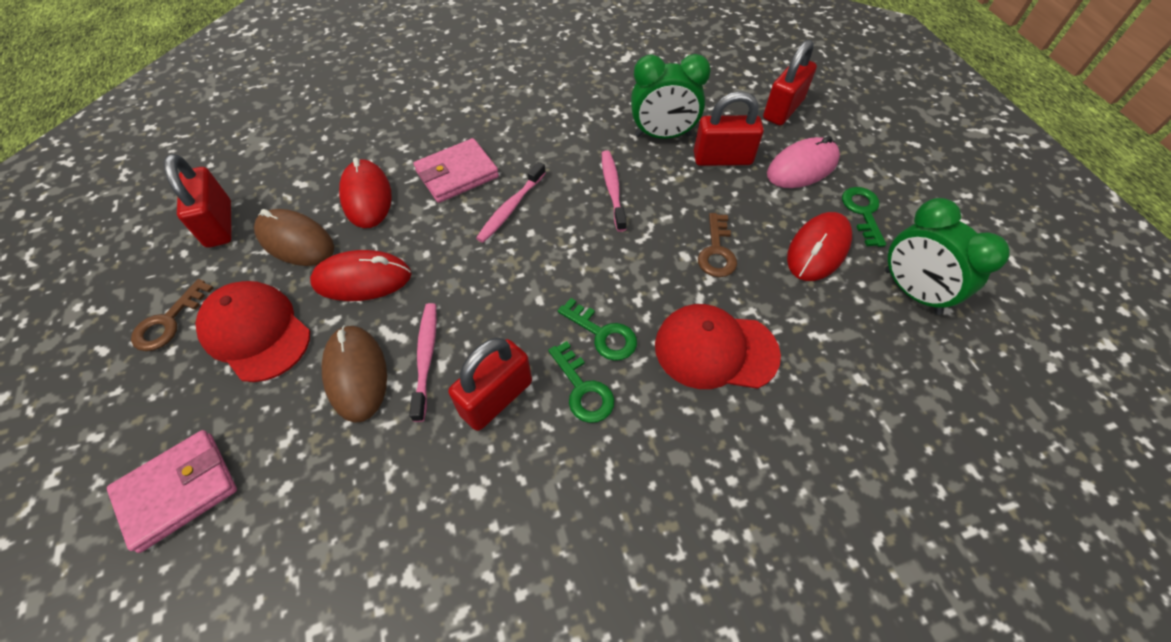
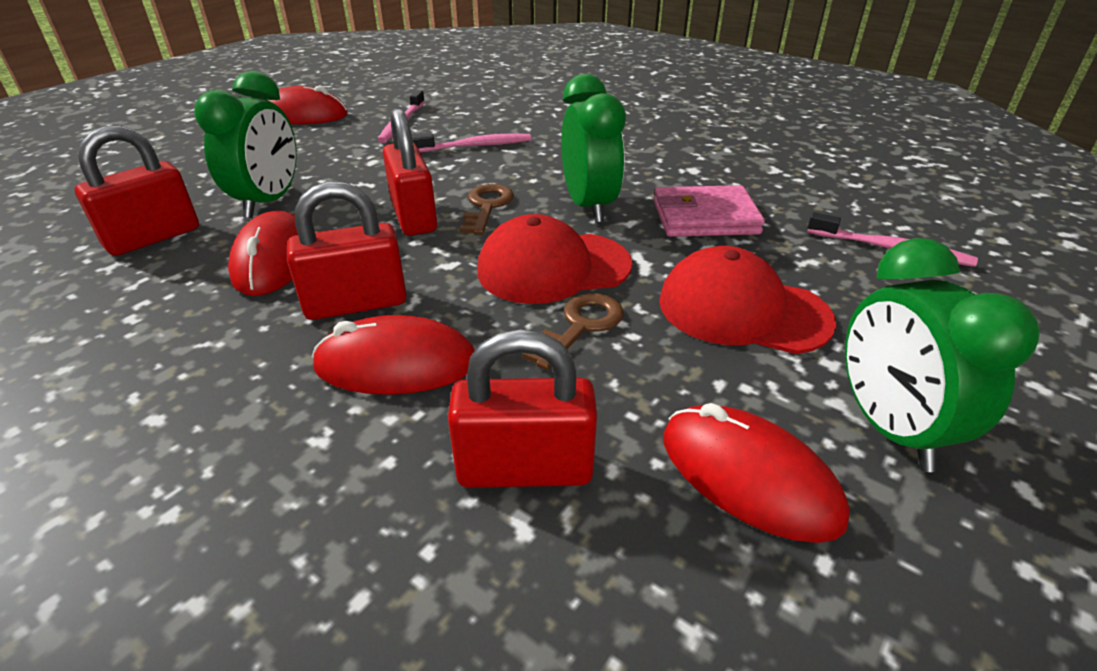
brown mouse: [254,209,334,266] [322,325,387,423] = 2 -> none = 0
green clock: [631,54,711,139] [885,198,1010,315] = 2 -> [195,71,297,218] [561,74,626,223] [845,238,1040,472] = 3
green key: [548,341,615,423] [558,298,637,361] [842,187,886,247] = 3 -> none = 0
pink mouse: [767,136,840,188] = 1 -> none = 0
pink wallet: [107,430,237,553] [413,138,499,203] = 2 -> [654,185,765,237] = 1
red mouse: [310,250,411,301] [339,157,392,228] [787,212,852,281] = 3 -> [228,210,298,296] [265,85,348,124] [312,315,475,395] [663,403,850,543] = 4

